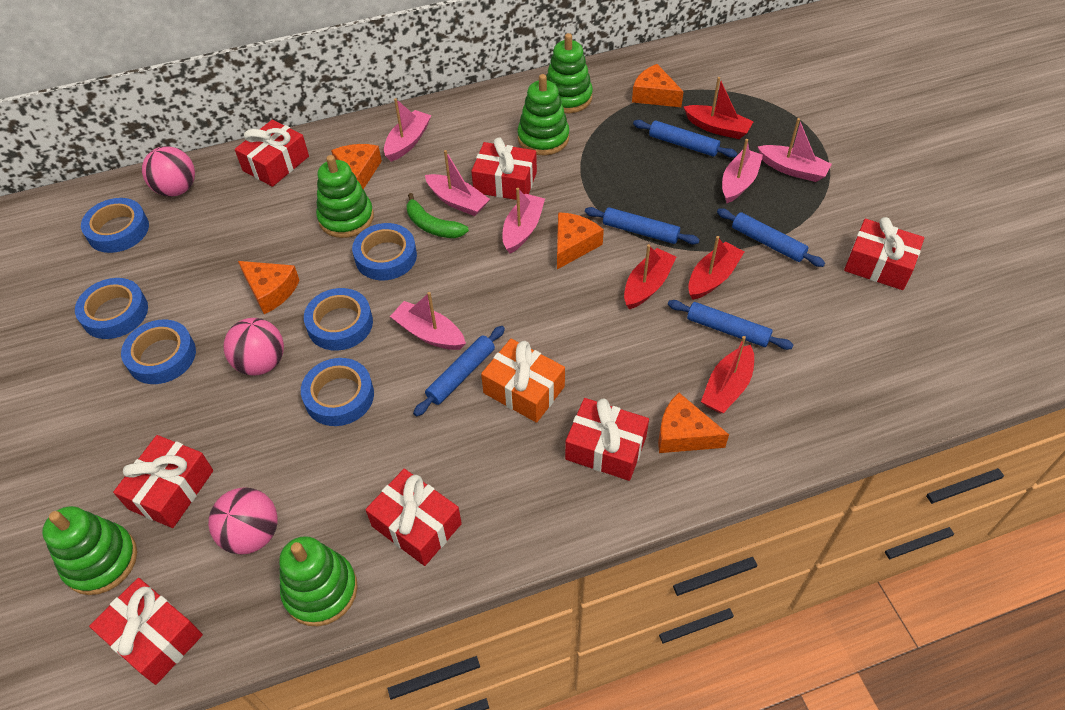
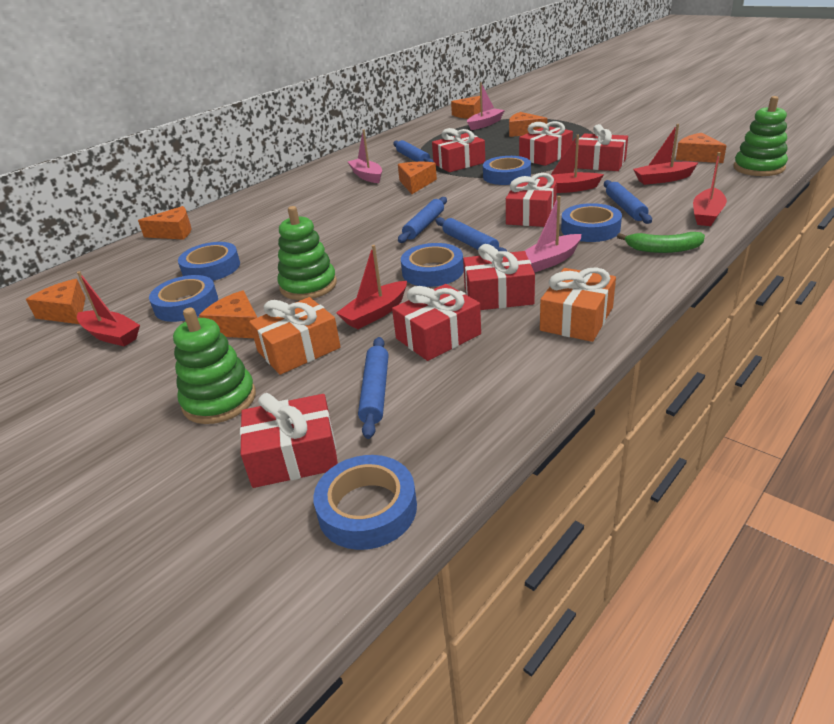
green stacking toy: [42,506,137,595] [279,536,358,626] [316,155,374,238] [517,74,569,155] [546,33,593,113] = 5 -> [173,308,256,424] [277,206,337,300] [734,96,788,176] = 3
orange cheese: [238,261,300,314] [331,144,382,189] [557,212,604,269] [632,64,684,107] [658,393,729,453] = 5 -> [26,279,85,324] [138,206,191,240] [199,290,257,338] [398,162,437,194] [451,96,481,119] [509,112,548,137] [676,133,727,163] = 7
orange gift: [481,339,565,423] = 1 -> [249,297,341,375] [540,267,616,342] = 2
pink ball: [142,146,195,197] [208,487,278,555] [224,318,284,376] = 3 -> none = 0
pink boat: [384,98,431,162] [390,292,466,350] [425,150,490,216] [502,188,545,254] [722,139,763,203] [757,118,832,182] = 6 -> [348,130,382,183] [467,83,505,130] [525,196,581,273] = 3
red boat: [624,244,676,309] [684,77,754,139] [688,236,744,300] [701,336,754,413] = 4 -> [77,271,140,347] [336,245,407,329] [538,135,604,193] [633,124,699,185] [693,152,727,226] = 5

